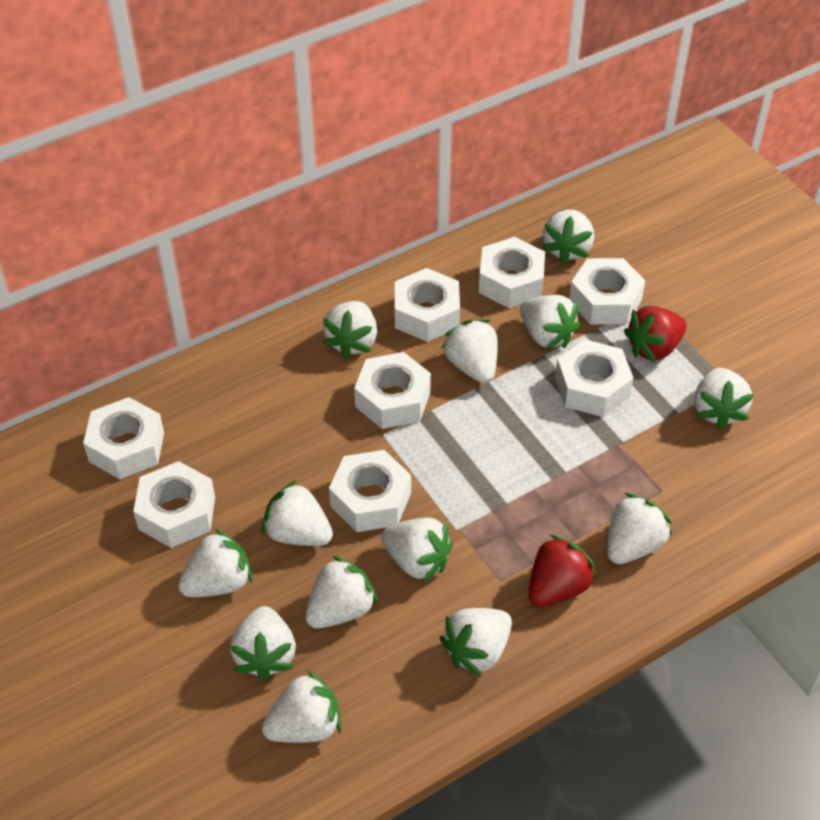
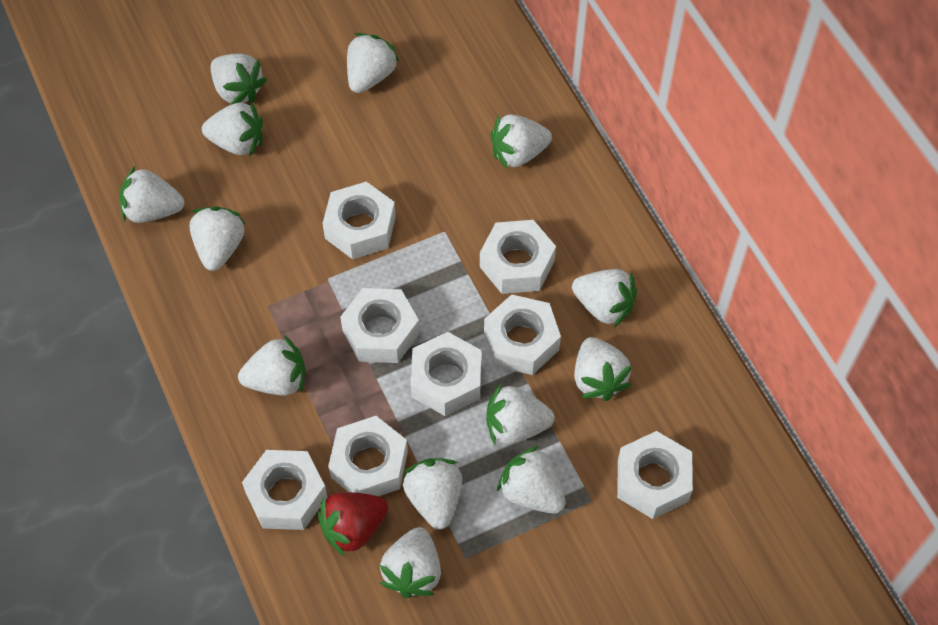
red strawberry: [529,534,597,607] [624,306,687,363] = 2 -> [318,492,388,557] = 1

